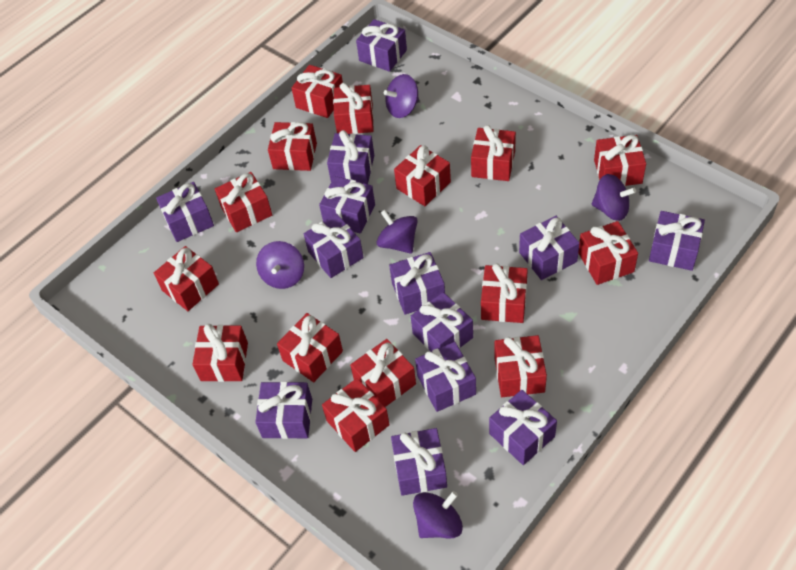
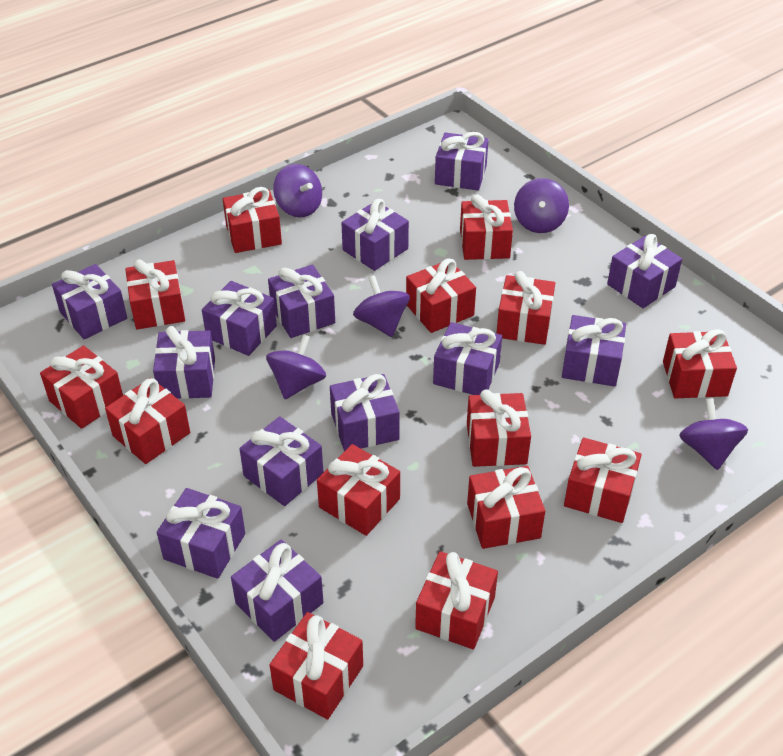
red gift: [154,246,219,311] [192,324,248,382] [215,172,272,232] [268,122,317,171] [277,313,343,382] [292,65,343,118] [322,378,390,452] [333,83,374,134] [350,339,416,407] [394,145,451,206] [471,125,516,181] [481,263,528,323] [494,335,547,397] [578,221,638,285] [594,135,646,186] = 15 -> [40,345,123,429] [105,378,190,464] [125,259,185,329] [223,187,282,253] [269,612,363,720] [317,444,400,536] [406,258,476,333] [415,551,498,649] [460,195,513,260] [467,389,531,467] [467,466,545,549] [496,271,555,345] [564,438,642,523] [663,329,737,398] = 14

